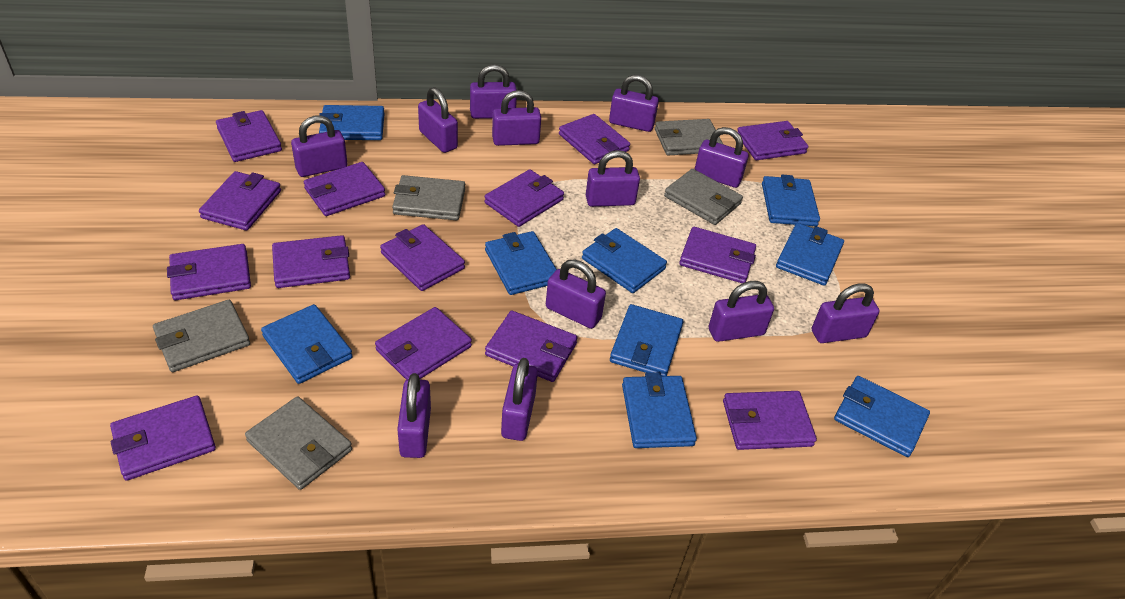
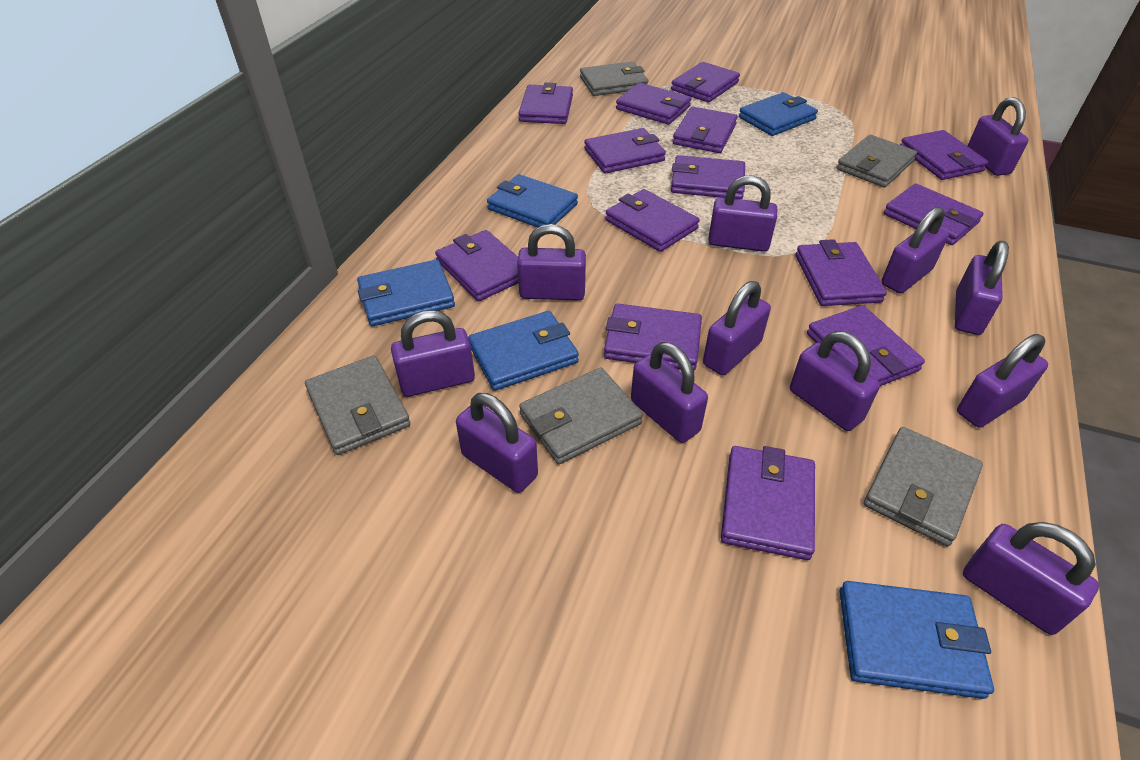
blue wallet: [261,304,353,384] [319,105,385,140] [485,231,557,295] [582,228,667,293] [610,304,683,376] [622,372,697,448] [762,175,820,226] [776,223,844,286] [834,376,930,457] = 9 -> [357,260,455,326] [468,311,579,391] [487,174,578,228] [739,92,818,136] [840,581,994,699] = 5

